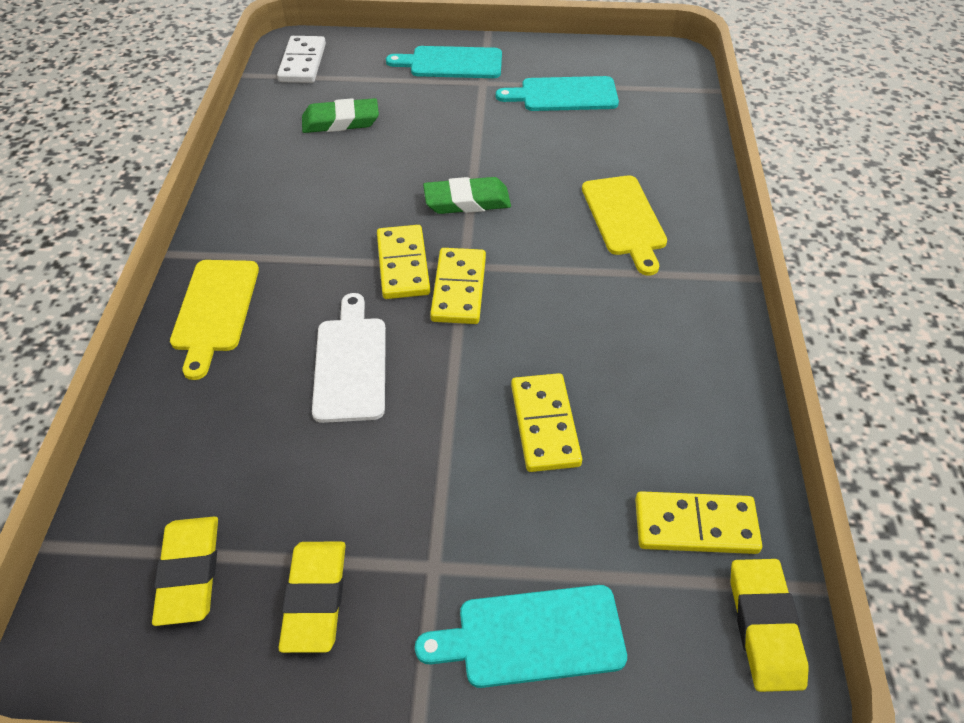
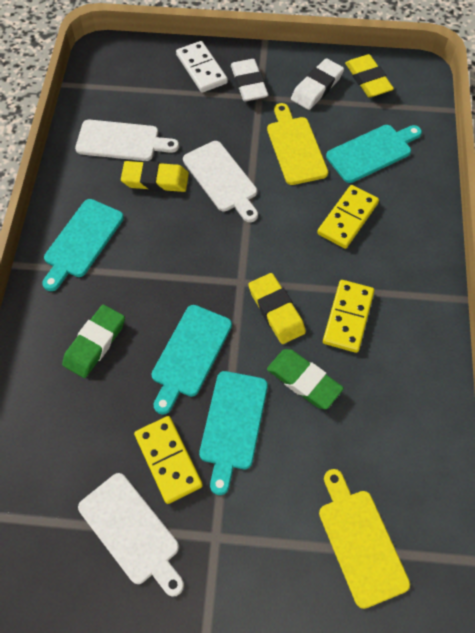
turquoise cutting board: [386,46,502,78] [415,585,627,688] [496,76,619,111] = 3 -> [42,199,124,291] [152,305,232,415] [199,371,268,495] [326,125,422,183] = 4
white cutting board: [312,293,386,423] = 1 -> [75,120,179,161] [78,473,184,597] [183,141,258,222] = 3
white eraser: none = 0 -> [231,59,268,101] [291,58,344,110] = 2
yellow domino: [377,225,430,299] [430,248,486,324] [511,373,582,472] [635,491,762,554] = 4 -> [134,416,203,504] [317,185,379,249] [323,280,374,353] = 3

